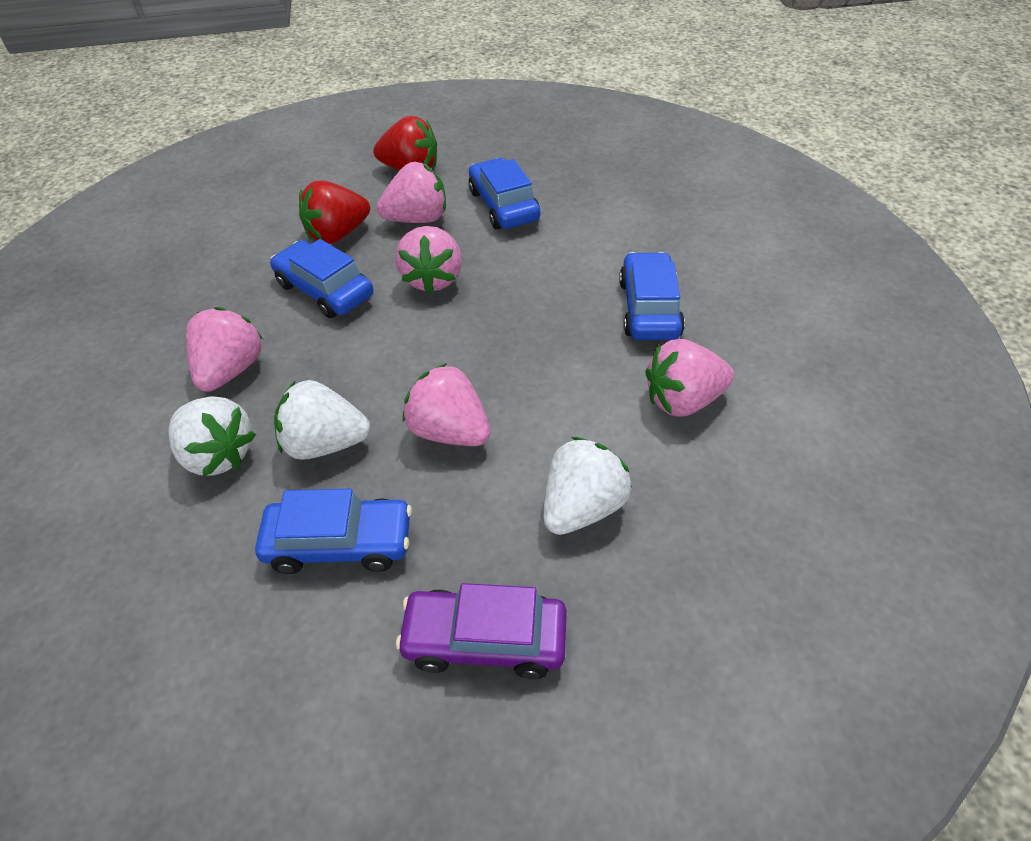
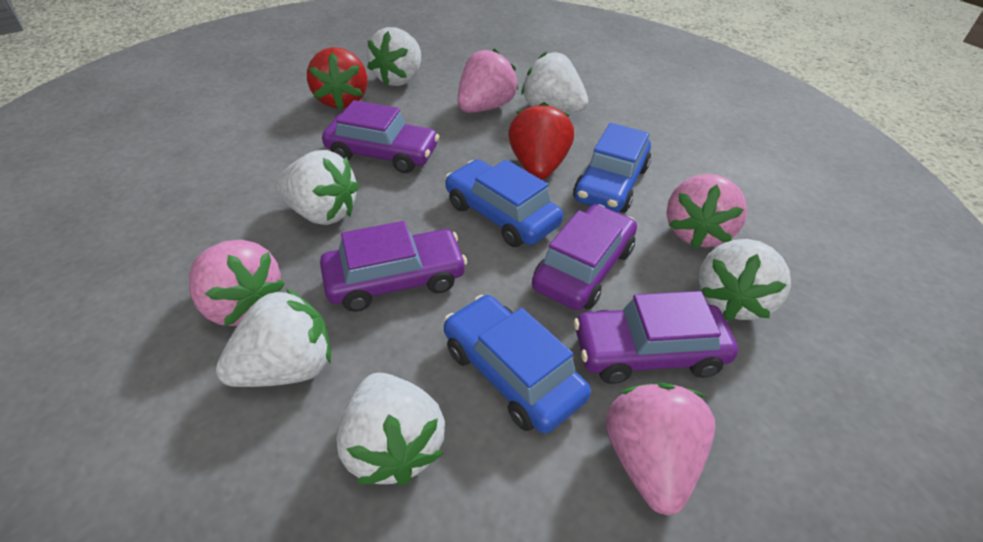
blue car: [255,489,412,574] [270,239,373,318] [469,158,540,229] [619,252,685,340] = 4 -> [444,295,591,434] [445,159,563,247] [573,123,651,213] = 3
pink strawberry: [186,307,263,392] [377,162,446,223] [395,226,462,294] [403,363,491,446] [645,339,734,417] = 5 -> [189,240,285,326] [458,49,518,113] [606,383,715,515] [666,174,747,249] = 4
purple car: [396,583,567,679] = 1 -> [320,221,467,312] [322,100,439,173] [532,204,637,310] [574,291,738,384] = 4
white strawberry: [168,396,256,476] [274,380,370,460] [544,437,632,535] = 3 -> [216,289,331,387] [276,150,359,225] [336,373,445,485] [367,27,421,86] [522,52,588,113] [698,239,791,321] = 6

